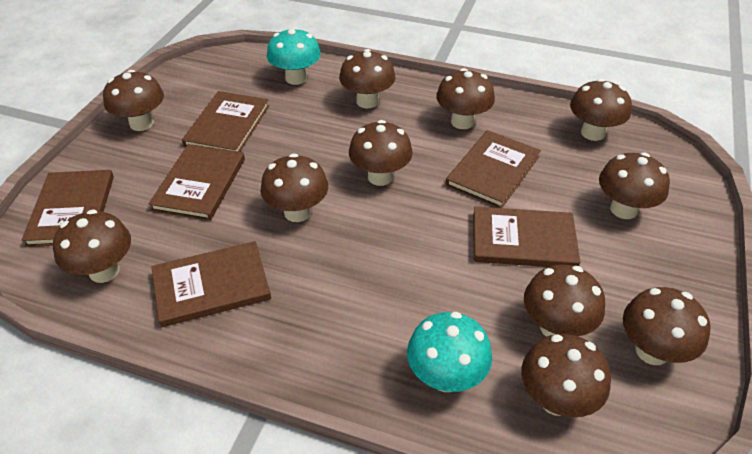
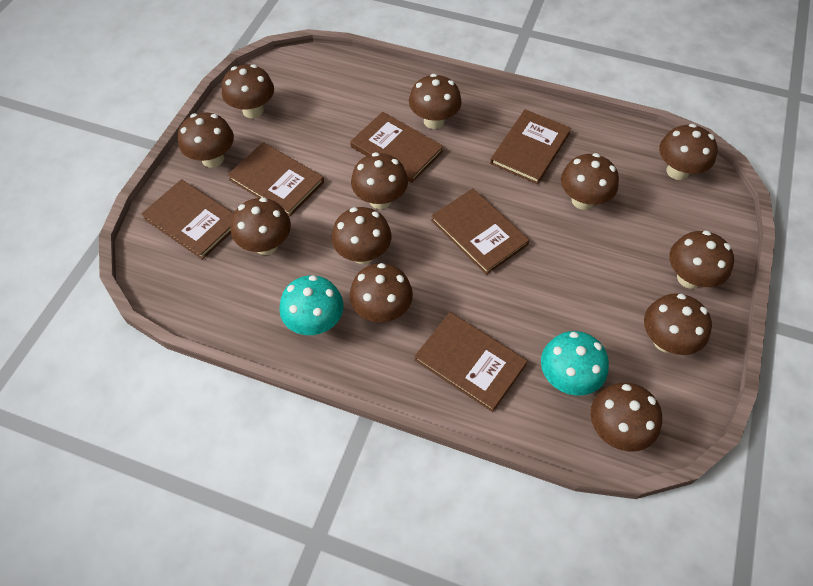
brown mushroom: [53,209,131,283] [103,70,164,131] [261,154,328,222] [339,49,396,108] [349,120,413,186] [436,68,495,129] [521,334,611,417] [524,265,605,337] [570,79,632,141] [599,152,670,219] [623,287,711,365] = 11 -> [178,112,234,168] [222,64,274,118] [231,197,291,255] [331,207,391,264] [349,263,413,322] [351,152,408,209] [409,74,462,129] [561,153,619,210] [590,383,662,452] [644,293,712,355] [659,124,718,180] [669,230,734,289] = 12

